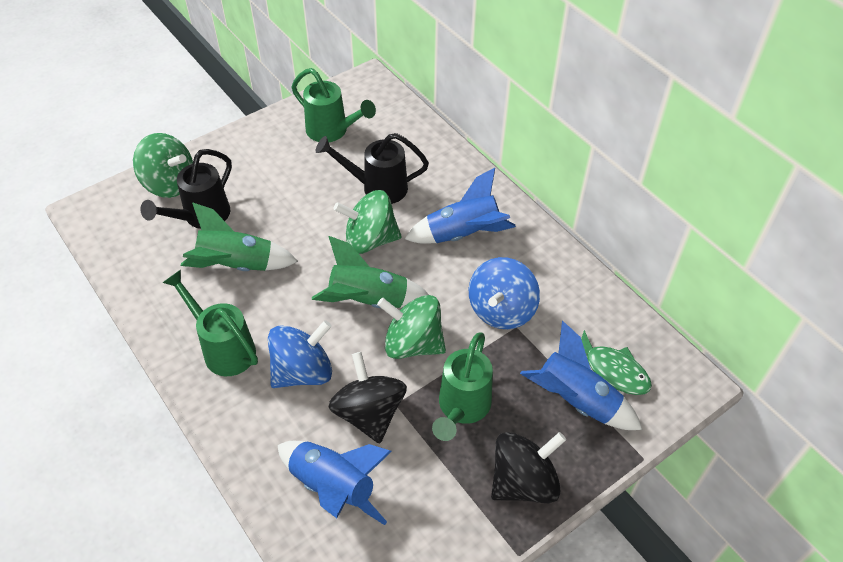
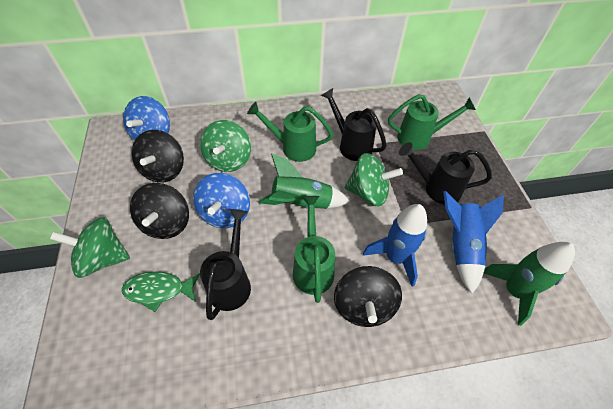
black spinning top: [329,352,407,444] [491,432,566,503] = 2 -> [130,183,189,239] [132,130,184,183] [334,266,402,327] = 3
black watering can: [140,149,232,229] [316,133,429,204] = 2 -> [200,209,251,320] [321,88,386,161] [399,142,492,204] = 3
blue rocket: [278,441,392,525] [405,168,516,244] [520,321,642,430] = 3 -> [363,204,427,287] [443,191,504,294] = 2

